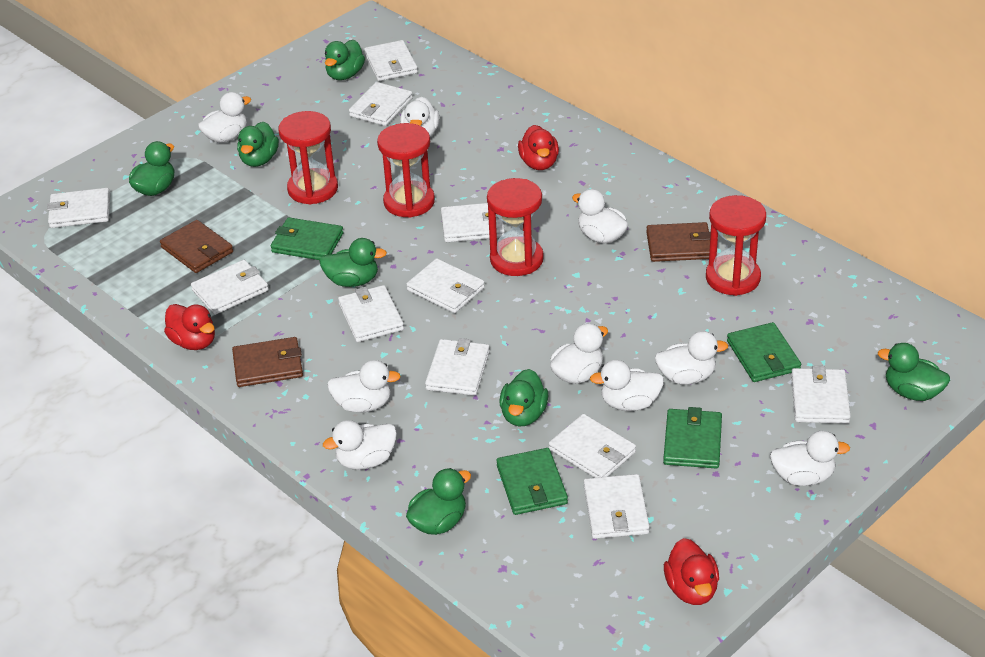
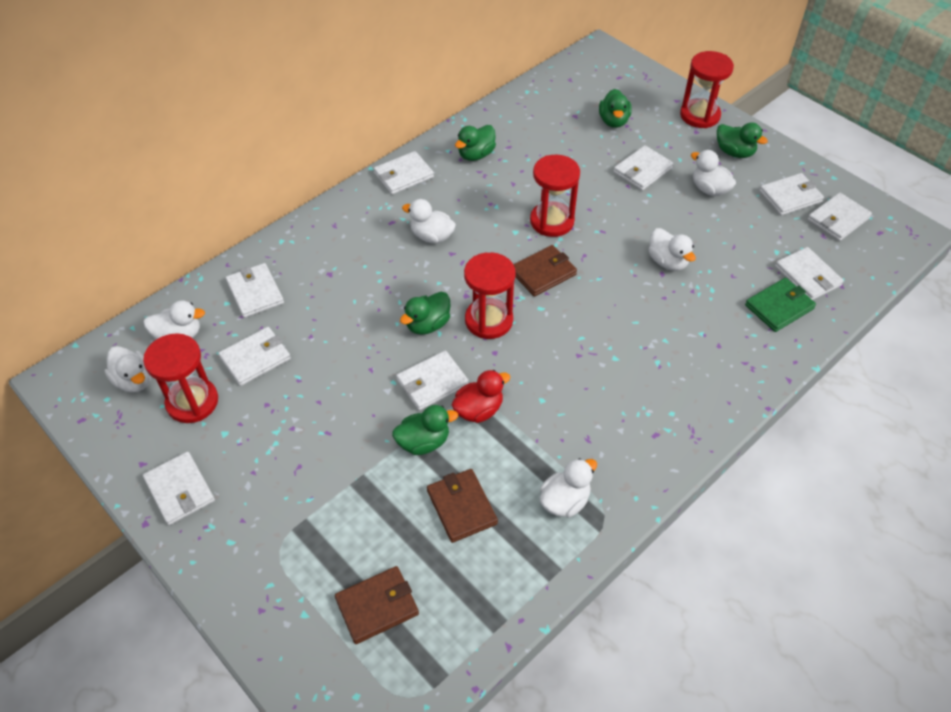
green duck: [129,141,175,196] [237,122,279,167] [319,238,387,287] [325,40,365,80] [406,468,471,535] [500,369,548,426] [878,343,950,401] = 7 -> [392,405,458,455] [400,292,450,335] [455,125,496,161] [599,89,632,128] [717,122,768,158] = 5
green wallet: [271,217,343,260] [496,448,568,515] [663,407,722,469] [727,322,801,382] = 4 -> [745,278,816,332] = 1
red duck: [164,304,215,350] [518,125,559,170] [664,538,719,605] = 3 -> [452,370,510,423] = 1
white duck: [198,92,251,143] [323,420,397,470] [327,360,401,413] [400,97,440,137] [550,323,608,384] [572,189,628,244] [590,360,664,411] [655,331,728,385] [770,431,850,486] = 9 -> [105,346,151,393] [143,300,205,339] [402,199,456,243] [540,458,597,517] [648,228,696,271] [691,150,736,196] = 6
white wallet: [47,188,110,228] [191,260,268,315] [338,285,404,342] [349,82,413,126] [364,40,418,81] [406,258,485,313] [425,338,490,396] [441,203,505,242] [549,414,636,478] [584,474,650,539] [791,366,851,424] = 11 -> [143,452,215,525] [218,327,291,386] [226,263,284,318] [374,151,434,195] [396,351,469,411] [613,145,674,191] [759,173,824,216] [775,247,844,300] [807,193,872,241] = 9

